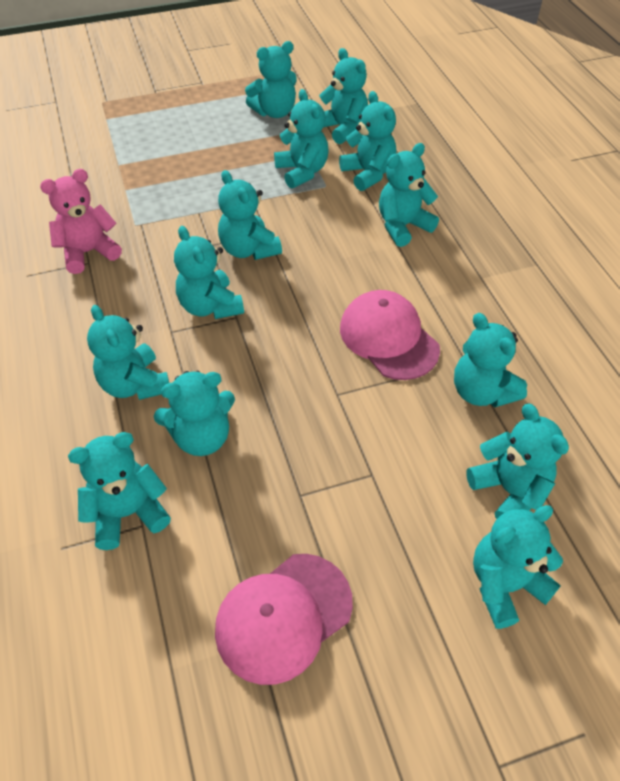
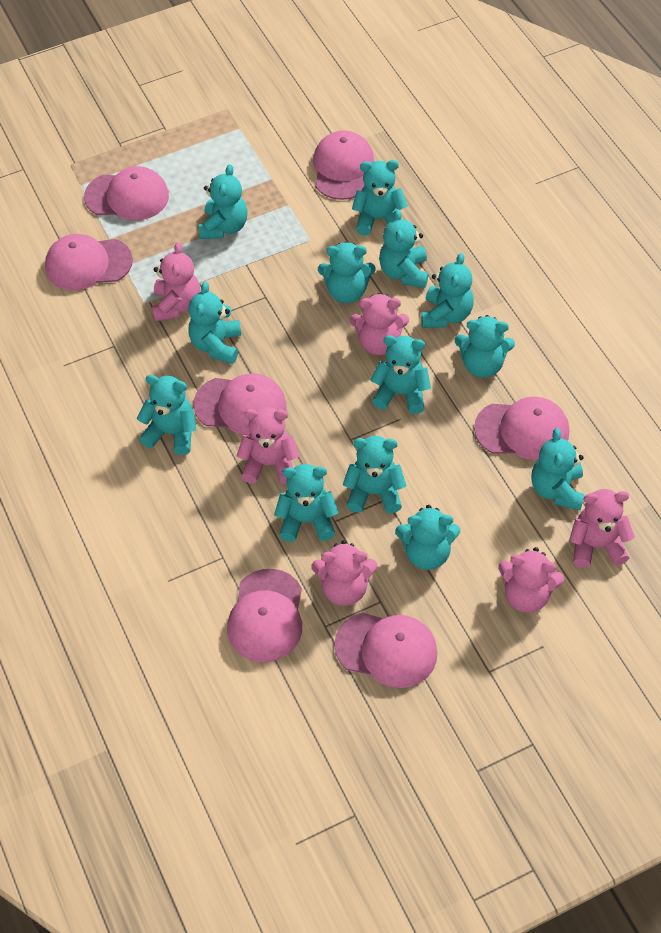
pink cap: [215,554,353,685] [340,290,440,380] = 2 -> [45,234,133,290] [84,166,169,221] [193,374,287,436] [227,569,302,662] [313,130,374,200] [334,613,438,688] [474,397,569,460] = 7
pink teddy bear: [40,169,122,274] = 1 -> [152,242,201,322] [237,407,299,484] [311,540,377,606] [350,293,409,355] [498,547,564,613] [569,489,635,568] = 6

